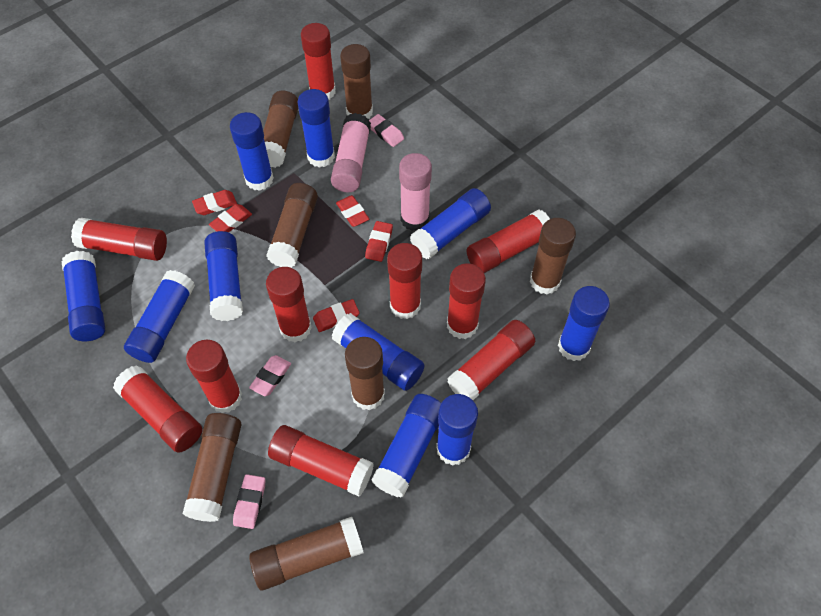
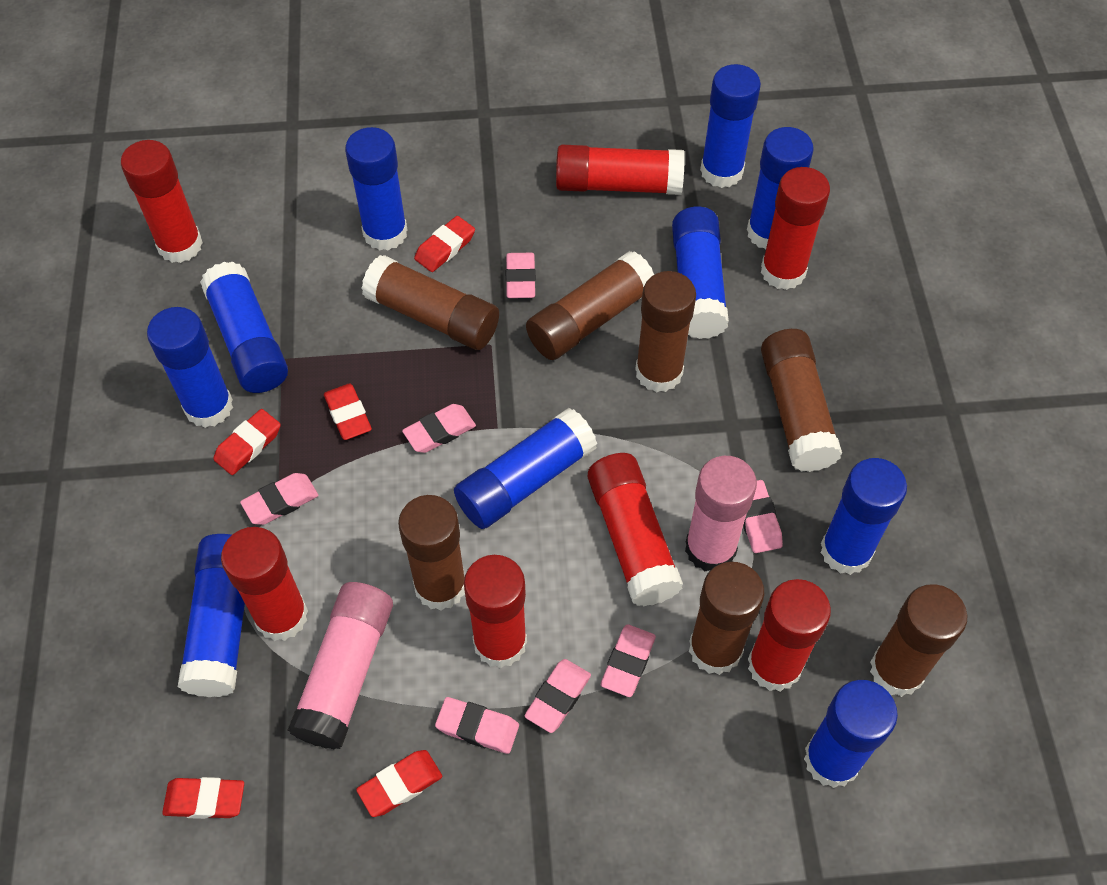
pink eraser: [233,474,265,529] [249,355,291,396] [369,114,404,147] = 3 -> [240,473,318,525] [402,404,476,453] [435,697,519,754] [506,253,536,298] [525,659,591,733] [601,624,656,697] [743,480,783,553] = 7
red glue stick: [71,218,167,261] [113,365,202,453] [186,340,242,413] [266,267,312,342] [268,425,374,496] [301,23,336,100] [387,243,422,319] [447,263,486,339] [447,320,535,400] [467,209,550,273] = 10 -> [121,140,203,263] [221,527,308,641] [464,555,527,668] [556,145,685,195] [588,453,683,606] [748,579,831,692] [761,167,830,290] = 7

